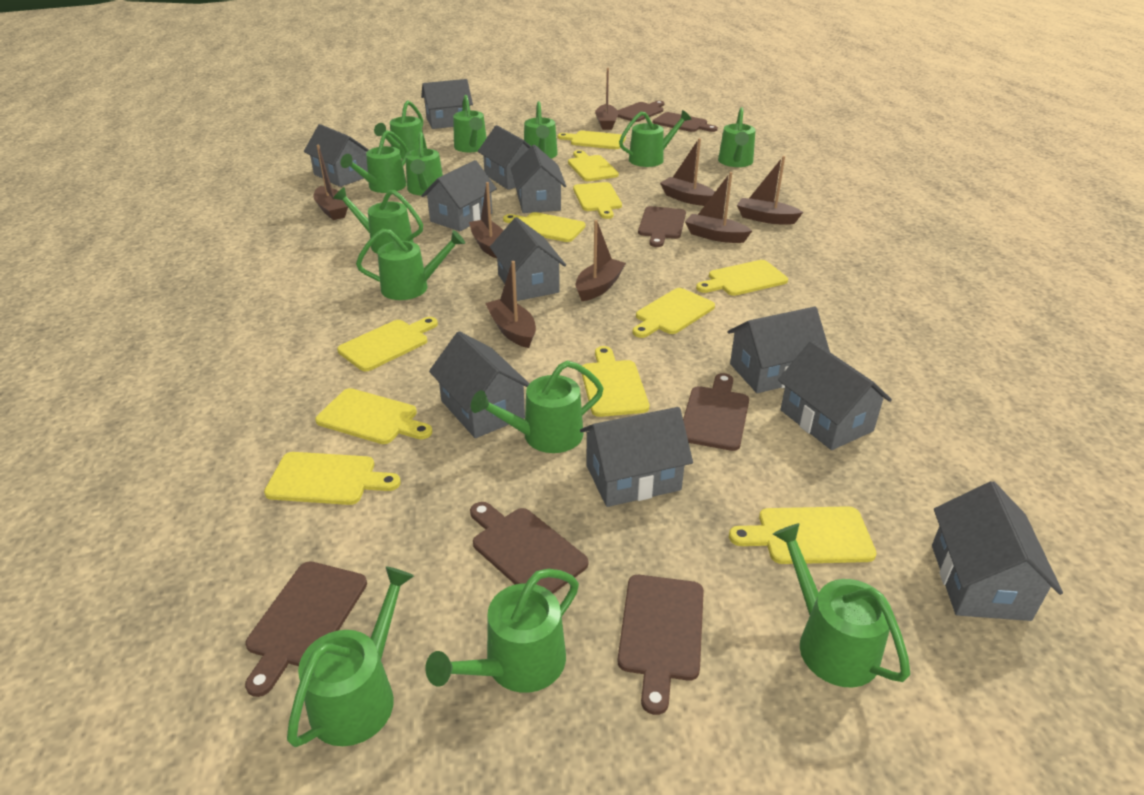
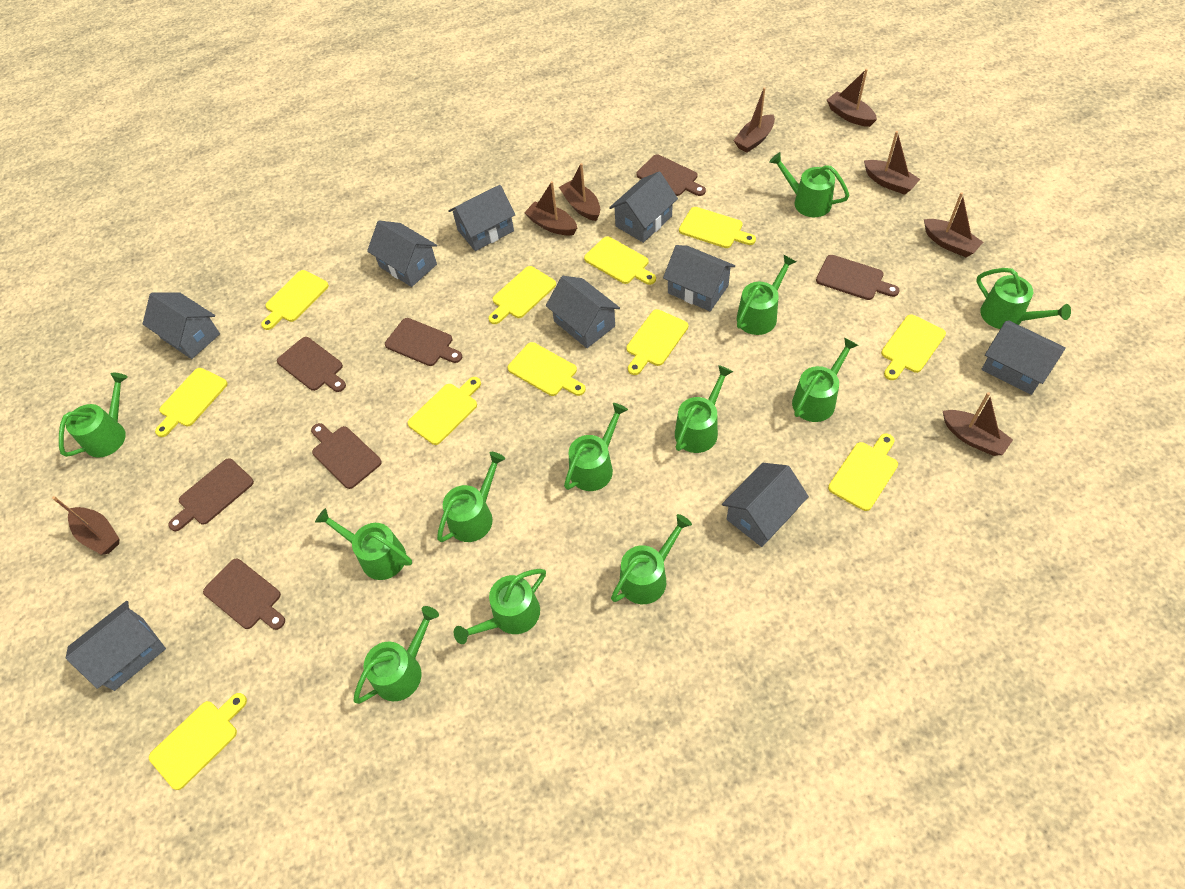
green watering can: [287,566,414,747] [333,187,423,254] [340,130,409,193] [356,229,465,300] [374,100,423,159] [405,132,443,195] [425,569,579,693] [453,95,487,152] [471,361,604,453] [524,101,558,159] [619,110,691,167] [718,107,756,167] [773,523,910,687] = 13 -> [59,373,128,458] [315,508,412,580] [354,606,439,704] [437,452,505,542] [454,569,546,644] [564,403,628,491] [611,514,692,604] [675,365,733,453] [737,255,797,335] [769,152,850,217] [792,337,858,422] [976,268,1071,329] = 12
grey house: [304,124,369,187] [421,79,473,129] [421,160,497,231] [429,331,530,438] [478,125,531,190] [490,217,566,301] [511,145,566,213] [580,407,693,507] [727,307,830,393] [778,341,892,450] [932,481,1063,621] = 11 -> [66,601,166,691] [143,292,220,359] [367,221,437,287] [448,185,515,251] [546,276,620,348] [609,171,678,243] [663,245,735,311] [722,463,809,547] [981,321,1066,395] = 9

